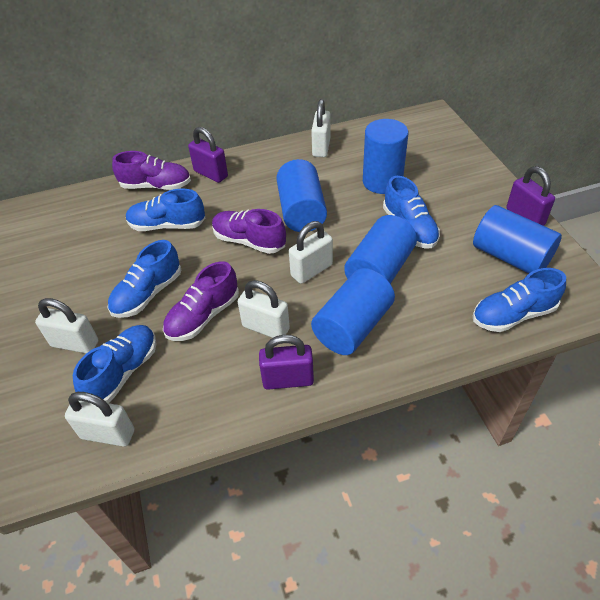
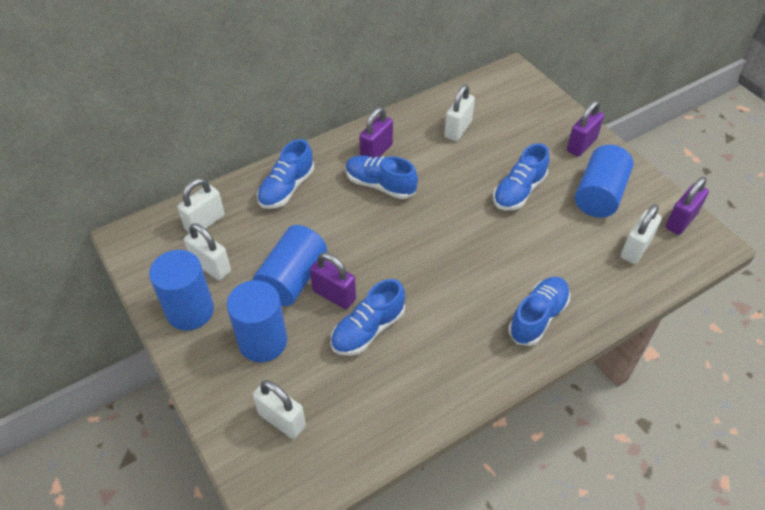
blue cylinder: [276,159,327,232] [311,268,395,355] [344,215,417,284] [363,119,409,194] [473,205,562,273] = 5 -> [149,250,214,331] [227,280,287,362] [253,225,327,306] [575,145,634,218] = 4
purple padlock: [188,127,228,183] [259,335,314,390] [506,166,555,226] = 3 -> [310,253,356,309] [359,107,393,158] [567,101,604,156] [665,177,709,235] = 4
purple shoe: [112,151,191,190] [163,261,239,341] [212,209,286,254] = 3 -> none = 0

